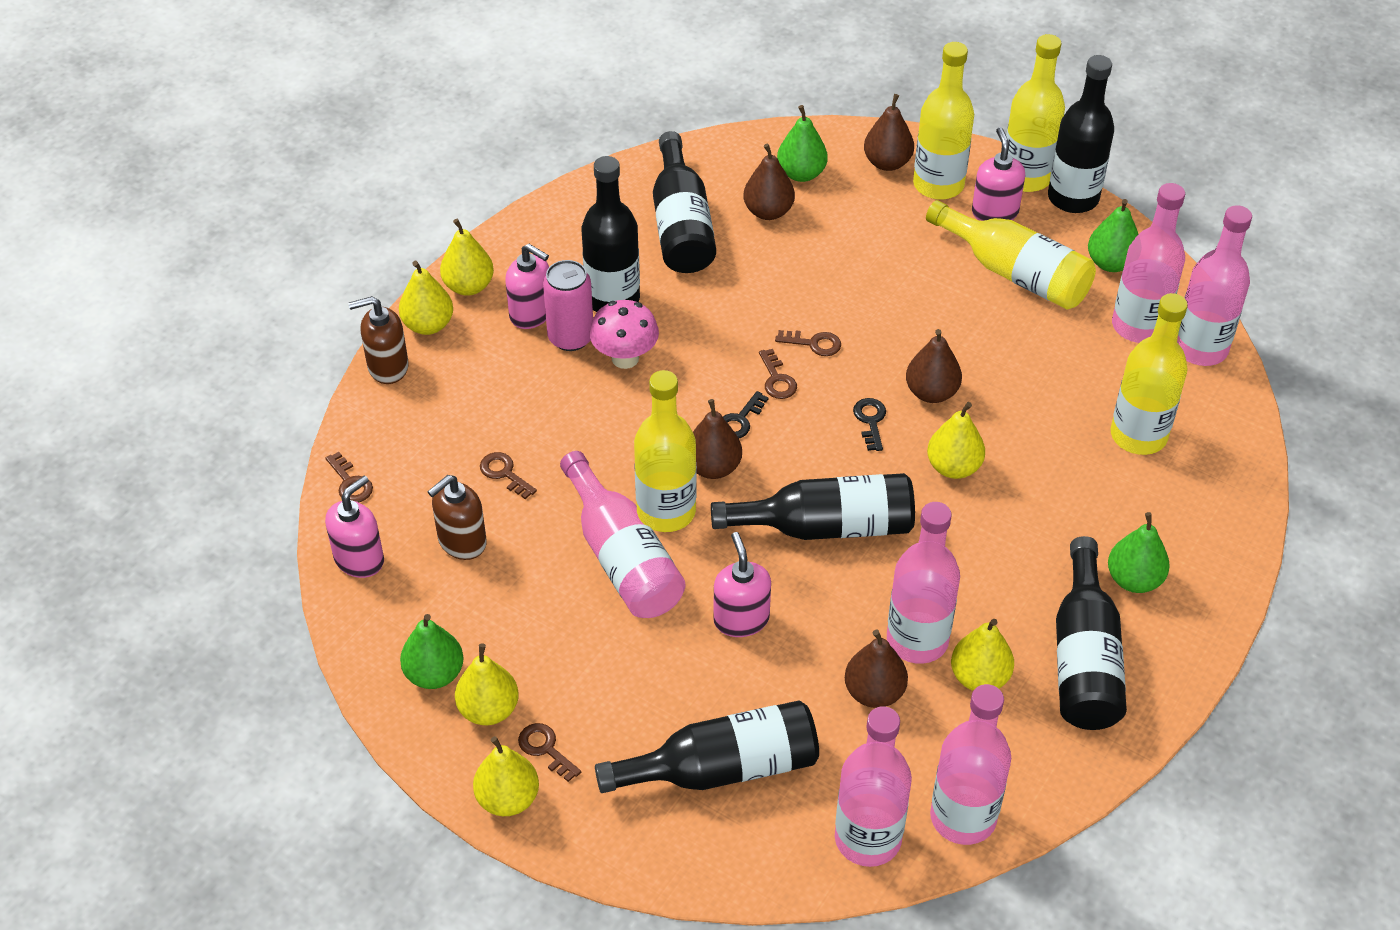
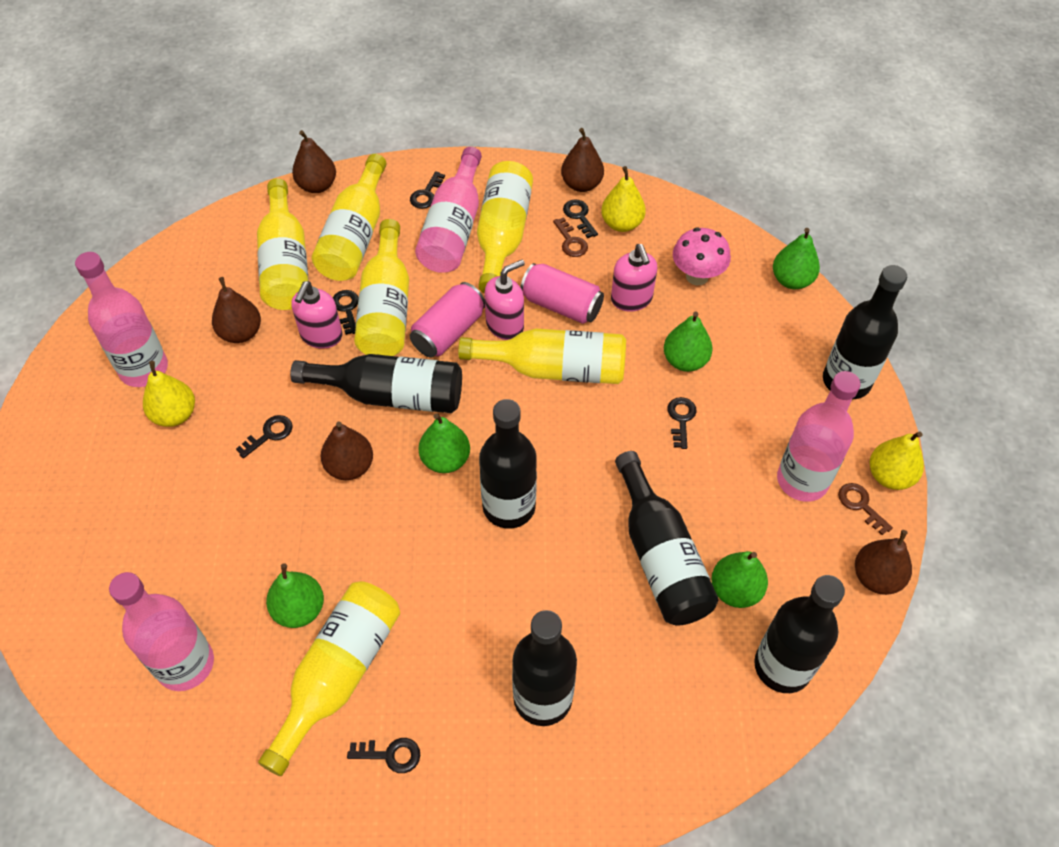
black key: [723,391,768,438] [853,398,886,451] = 2 -> [236,415,293,458] [333,290,359,335] [347,738,421,773] [410,171,445,209] [563,200,598,238] [667,397,696,449] = 6
brown key: [326,452,373,502] [480,452,537,499] [518,723,581,782] [759,349,797,399] [775,330,841,356] = 5 -> [553,217,588,257] [838,483,893,535] = 2
brown soap dispenser: [348,296,409,384] [427,475,487,560] = 2 -> none = 0
green pear: [400,614,464,689] [777,105,828,182] [1088,199,1138,272] [1108,512,1170,593] = 4 -> [266,563,324,628] [419,413,470,473] [664,312,713,372] [711,551,768,608] [773,228,820,289] = 5
pink bottle: [560,451,685,618] [835,706,912,867] [887,502,960,664] [930,684,1011,845] [1112,183,1185,343] [1177,205,1252,366] = 6 -> [75,252,168,387] [109,572,214,691] [415,147,482,273] [777,371,861,502] = 4
pink can: [543,260,593,351] = 1 -> [410,282,485,358] [520,263,604,324] = 2
pink soap dispenser: [325,476,384,578] [505,244,549,329] [713,532,771,637] [972,127,1025,221] = 4 -> [291,281,342,349] [484,260,525,340] [611,244,657,311] = 3
yellow bottle: [634,370,697,532] [913,42,974,200] [926,200,1096,309] [1006,34,1065,192] [1111,293,1188,455] = 5 -> [257,178,308,310] [258,581,400,776] [312,154,386,281] [354,219,409,356] [458,329,626,384] [477,161,533,293] = 6
yellow pear: [399,261,453,335] [440,219,494,296] [455,643,519,725] [473,736,539,816] [927,402,985,479] [951,619,1014,691] = 6 -> [143,361,195,427] [601,166,646,232] [870,432,924,490] = 3

